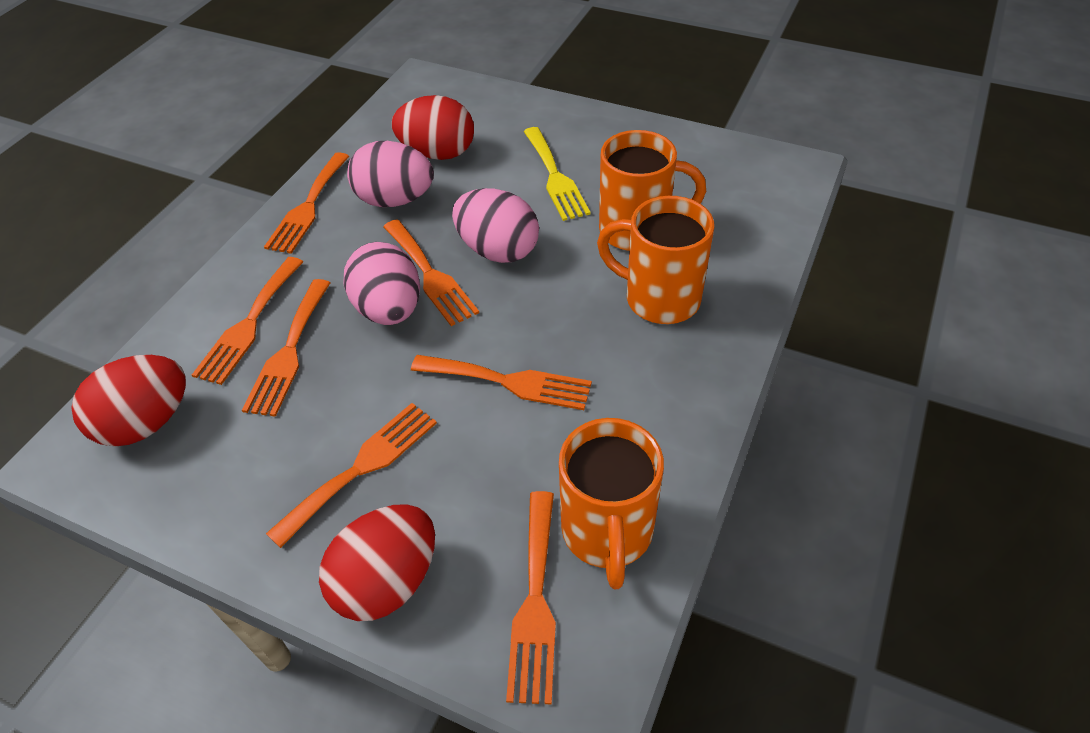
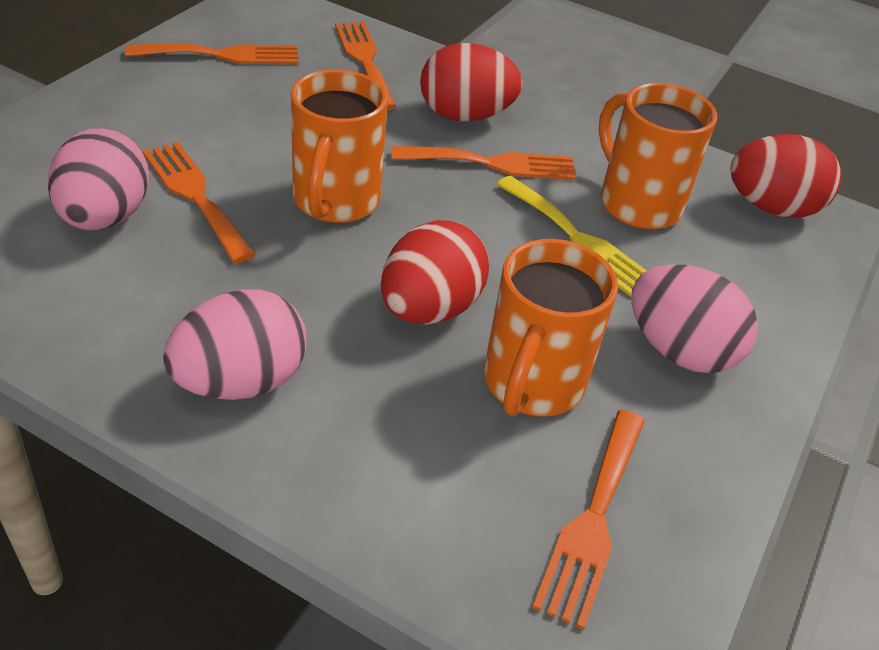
orange fork: [192,257,303,385] [242,279,330,417] [264,152,349,254] [266,403,437,548] [383,219,479,326] [411,355,592,410] [506,491,556,705] = 7 -> [125,43,299,64] [143,142,256,263] [335,22,396,110] [391,146,576,180] [532,410,645,630] = 5

